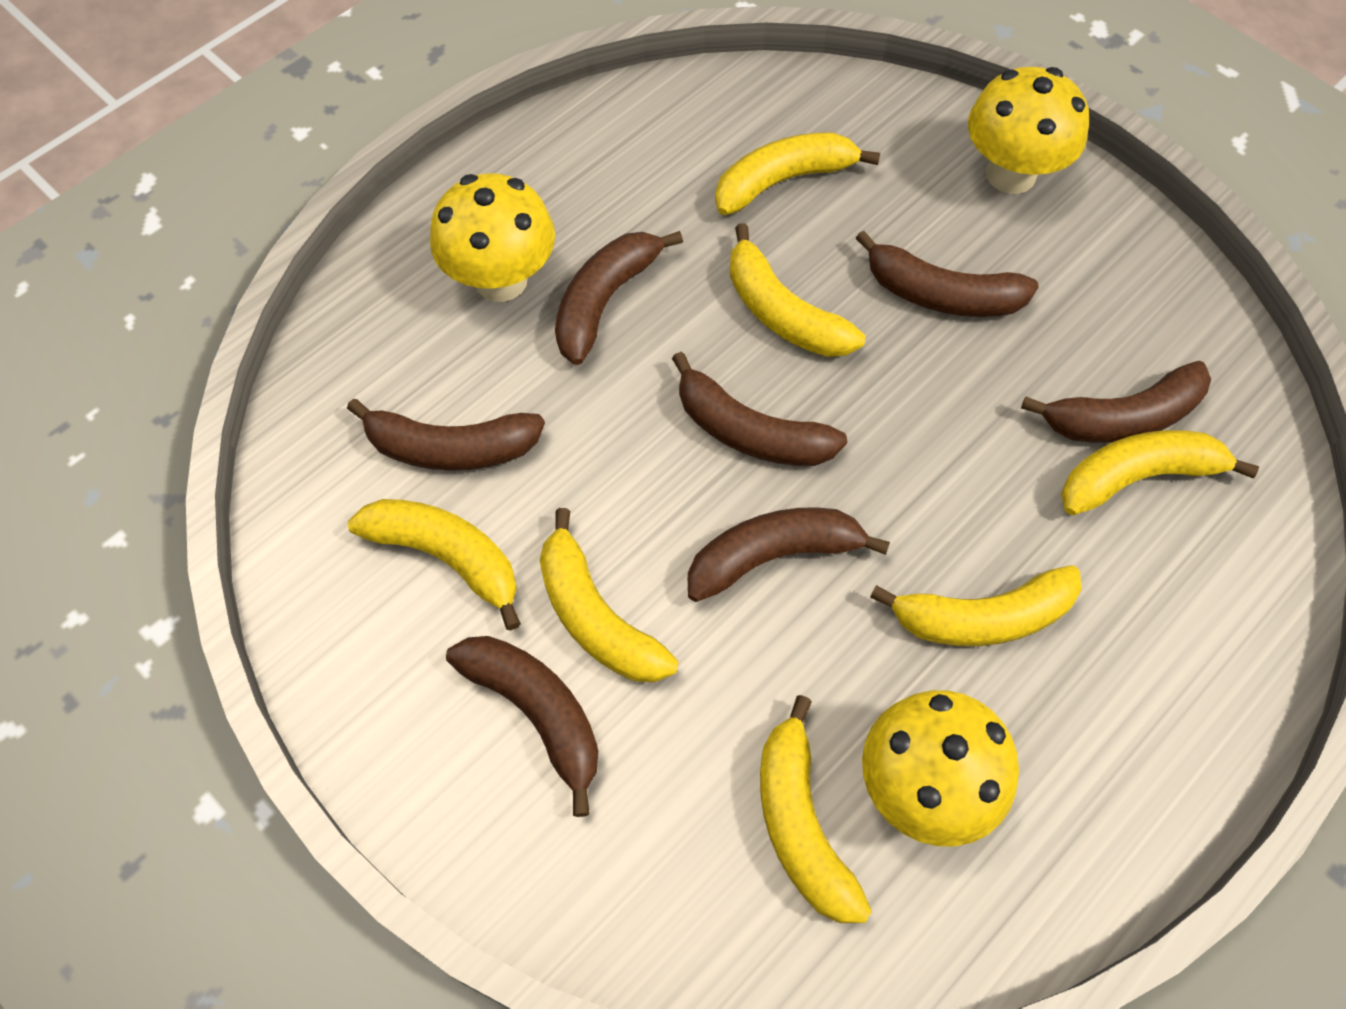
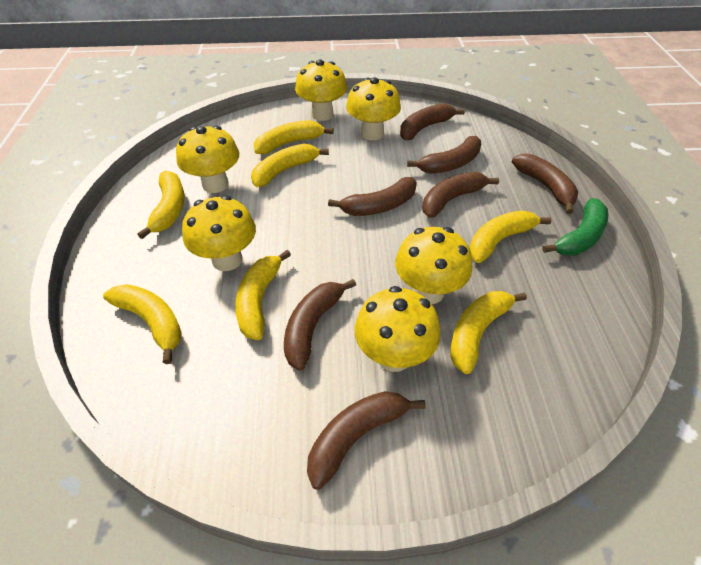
green banana: none = 0 -> [542,198,608,255] = 1
yellow mushroom: [430,173,555,302] [862,690,1019,846] [968,67,1089,194] = 3 -> [176,126,239,193] [182,195,256,271] [295,59,347,121] [346,77,401,140] [355,286,440,372] [395,227,472,304] = 6

